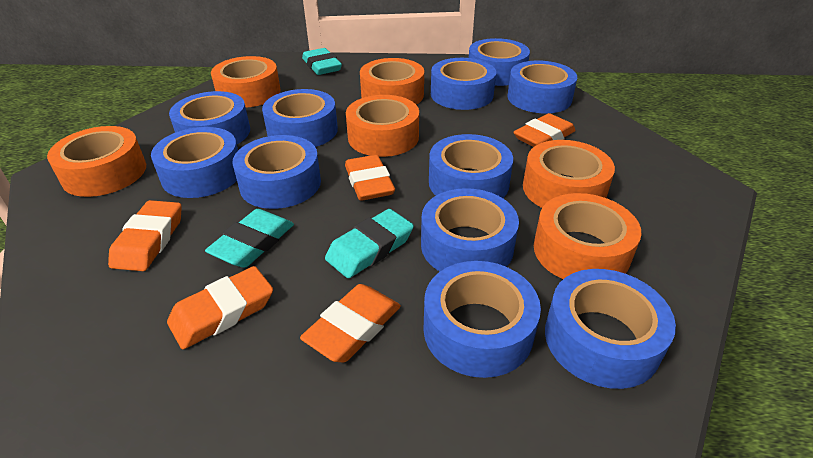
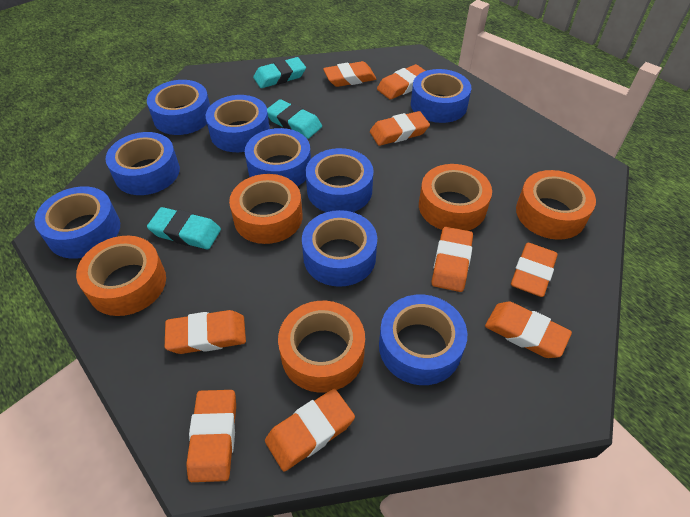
blue tape: [151,127,238,198] [169,91,250,144] [232,135,321,209] [262,89,338,147] [421,188,519,271] [423,261,541,378] [429,134,513,198] [431,58,496,110] [469,38,530,86] [507,60,577,113] [545,269,676,389] = 11 -> [34,186,120,259] [106,132,180,195] [147,80,210,135] [206,95,270,152] [245,128,311,186] [302,210,377,287] [306,148,373,212] [379,294,467,385] [411,69,471,123] = 9
orange eraser: [108,200,182,271] [167,266,273,349] [300,284,401,362] [345,155,395,201] [513,113,576,147] = 5 -> [165,310,246,354] [186,390,236,482] [265,389,355,472] [323,61,377,87] [370,111,430,146] [377,64,425,100] [432,227,473,292] [485,302,572,358] [511,243,558,297] = 9
orange tape: [47,126,146,197] [211,56,280,108] [346,95,419,157] [360,58,424,105] [523,140,615,208] [534,193,642,279] = 6 -> [76,236,166,316] [229,174,303,244] [278,301,365,393] [419,164,492,231] [516,170,596,240] = 5

